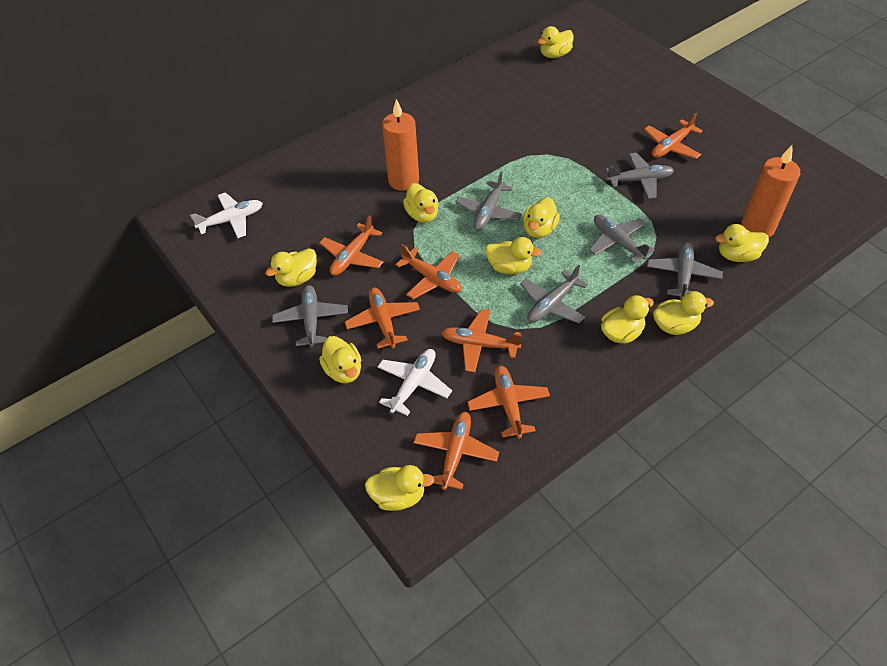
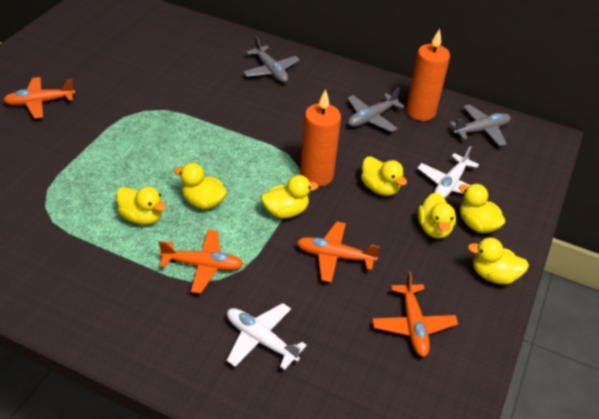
grey plane: [272,285,348,348] [455,171,522,230] [520,265,588,323] [589,215,655,263] [606,153,674,199] [647,242,723,300] = 6 -> [243,37,300,83] [347,88,405,132] [449,105,511,146] = 3
orange plane: [320,215,383,276] [345,288,420,349] [396,244,461,299] [414,412,499,490] [441,309,522,372] [467,366,550,439] [644,113,703,159] = 7 -> [3,77,75,119] [158,230,244,293] [297,221,380,282] [372,271,458,357] = 4
yellow duck: [265,248,317,287] [319,336,361,383] [365,465,434,511] [403,183,439,223] [485,237,542,275] [523,197,560,238] [538,26,573,58] [601,295,654,344] [653,291,714,335] [715,224,769,262] = 10 -> [116,186,166,225] [174,163,227,209] [261,175,318,218] [361,156,407,196] [418,192,456,239] [459,184,505,233] [468,237,529,284] = 7

